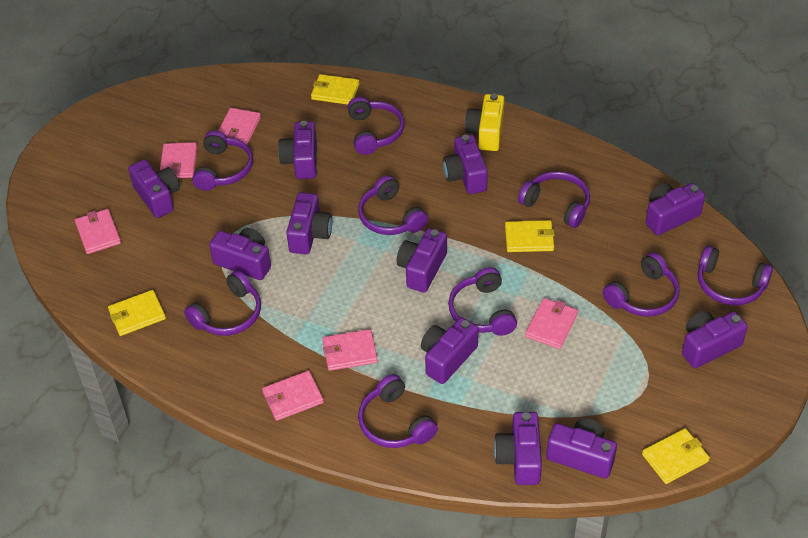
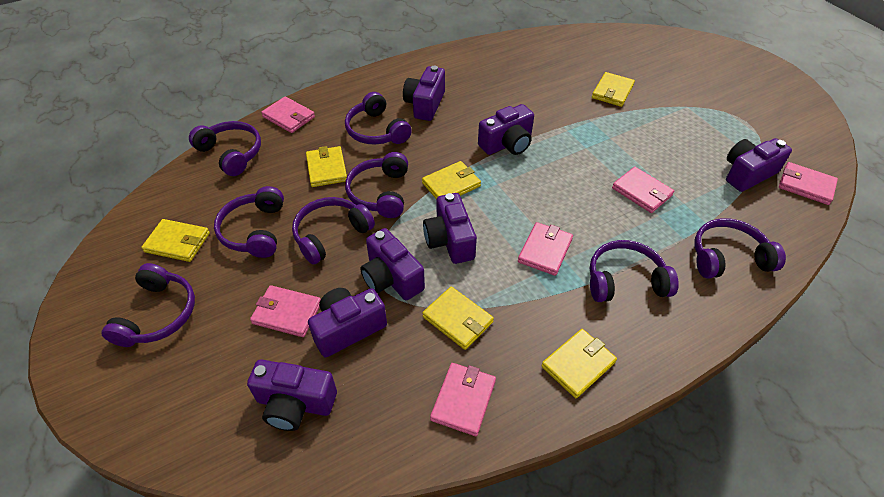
purple camera: [128,159,180,218] [209,228,271,280] [278,121,317,179] [286,192,332,254] [397,228,447,293] [421,317,478,384] [443,135,488,194] [494,412,542,485] [546,418,617,479] [646,183,705,235] [682,310,748,368] = 11 -> [247,359,337,431] [308,288,387,357] [360,228,425,300] [403,65,445,121] [423,193,477,264] [478,104,534,155] [726,138,792,192] = 7
purple headphones: [184,270,261,336] [192,131,253,191] [347,97,404,155] [358,175,428,235] [358,374,438,448] [448,267,517,336] [518,171,590,228] [603,252,680,317] [698,246,773,305] = 9 -> [101,263,195,347] [189,121,261,176] [214,186,284,258] [292,197,375,265] [345,92,412,145] [345,152,408,218] [590,240,679,302] [695,218,786,278] = 8
yellow camera: [465,93,505,151] = 1 -> none = 0
yellow wallet: [108,290,166,336] [311,74,359,105] [505,220,555,252] [642,428,710,484] = 4 -> [141,219,210,262] [306,146,347,187] [422,161,481,199] [422,287,494,350] [541,329,617,398] [592,72,635,107] = 6

